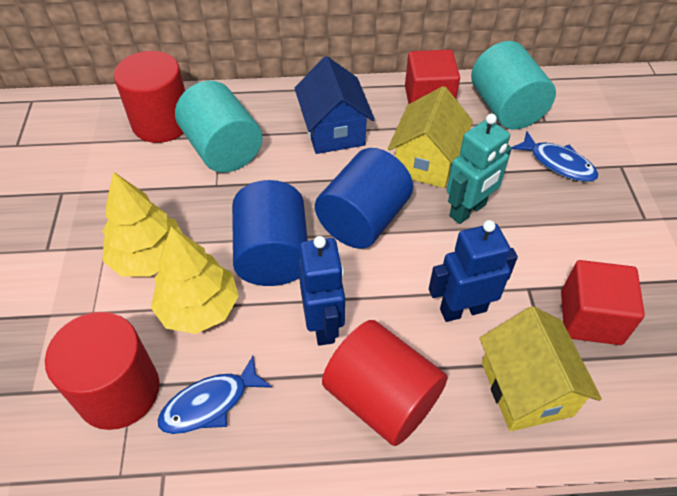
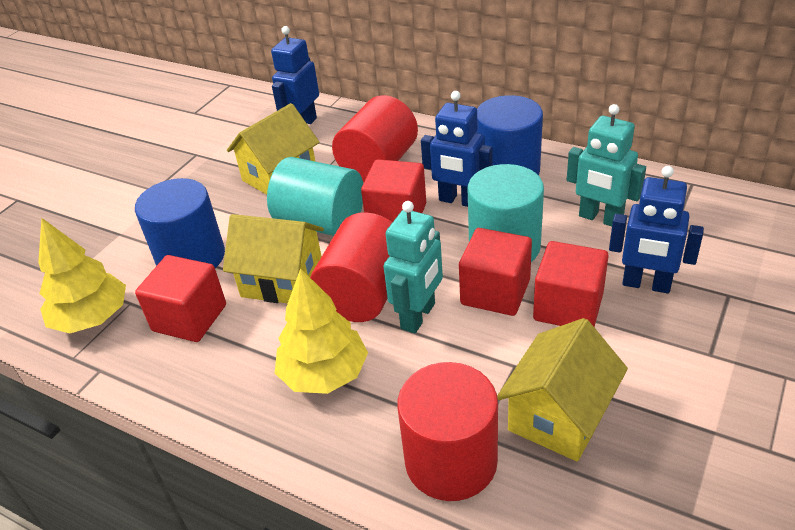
blue fish: [157,356,272,434] [512,132,598,182] = 2 -> none = 0
blue house: [295,56,375,154] = 1 -> none = 0
blue robot: [298,236,345,346] [429,220,518,322] = 2 -> [271,26,319,124] [421,91,493,207] [609,166,704,294] = 3
red cube: [405,50,460,104] [561,260,645,345] = 2 -> [135,255,226,342] [361,159,426,222] [459,228,532,316] [533,241,609,327] = 4
turquoise robot: [447,114,512,224] = 1 -> [383,201,443,333] [567,104,646,226] = 2
yellow house: [388,86,473,188] [479,306,602,431] = 2 -> [223,214,324,303] [227,103,319,195] [497,318,628,461] = 3

